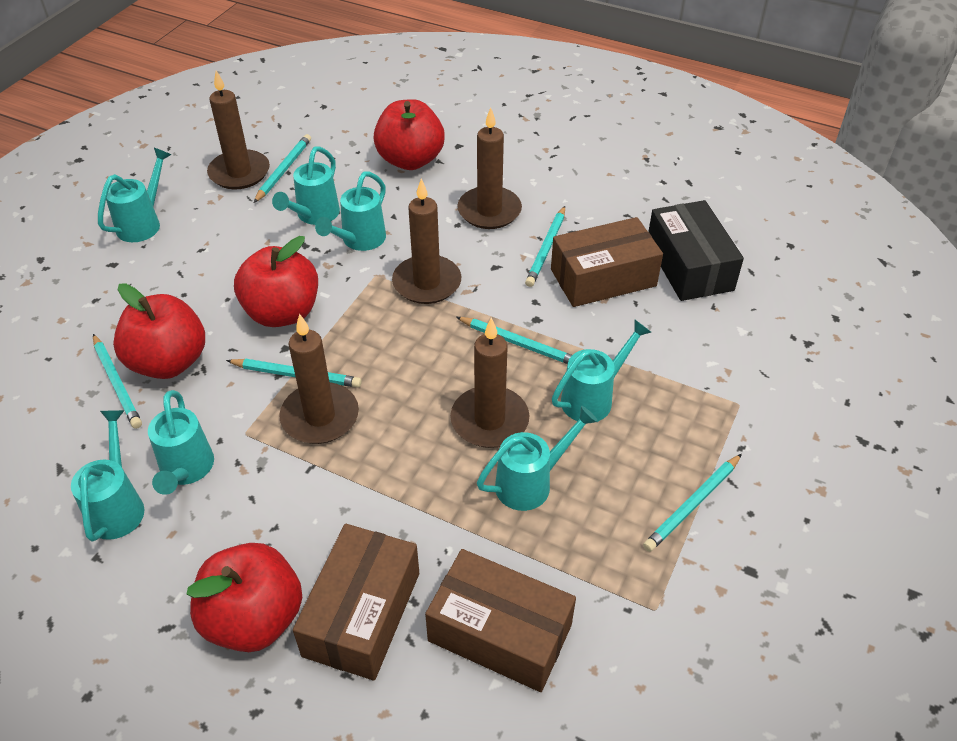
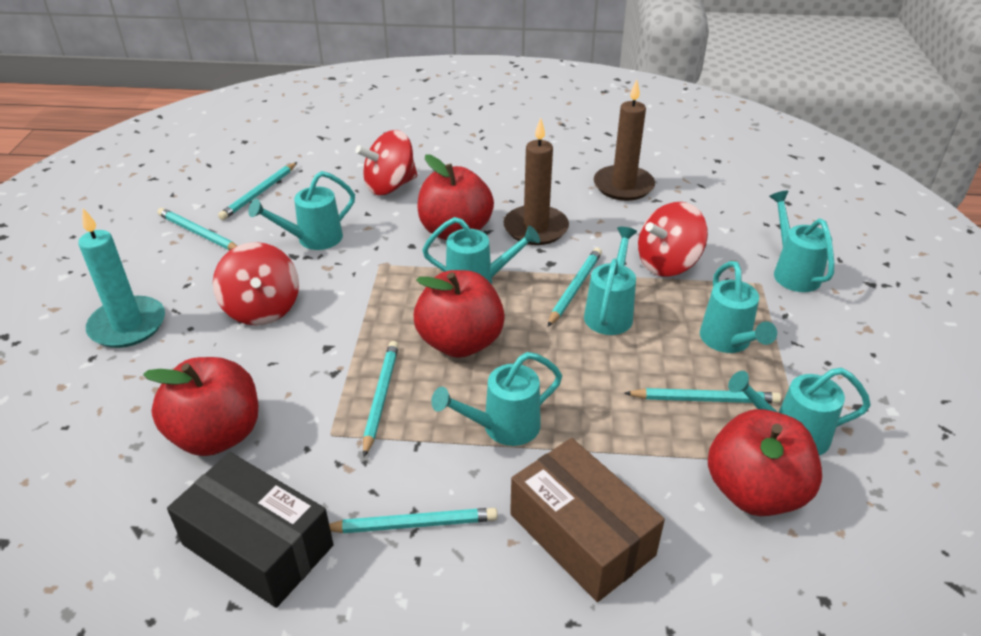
brown box: [293,524,419,681] [425,549,576,692] [551,217,663,307] = 3 -> [510,438,665,602] = 1
brown candle: [207,71,270,189] [279,314,359,444] [392,178,461,304] [450,318,529,448] [457,108,522,229] = 5 -> [503,118,569,245] [594,79,655,201] = 2
red spinning top: none = 0 -> [213,242,299,325] [355,130,417,195] [638,202,708,277] = 3
turquoise candle: none = 0 -> [78,208,165,348] = 1

